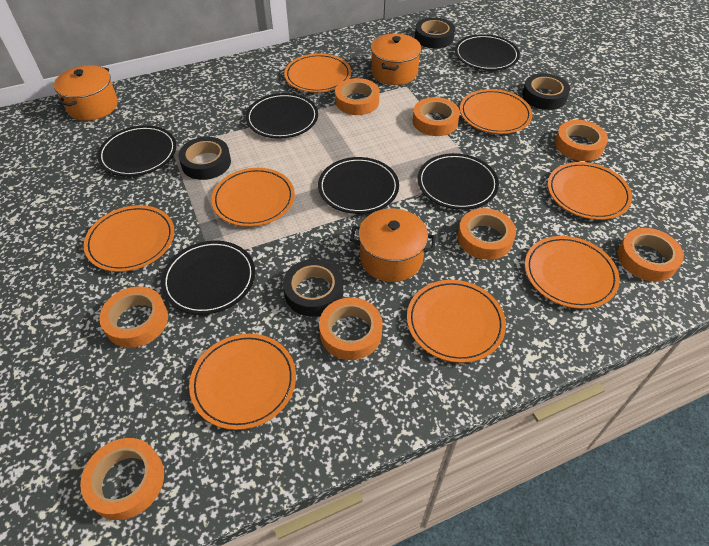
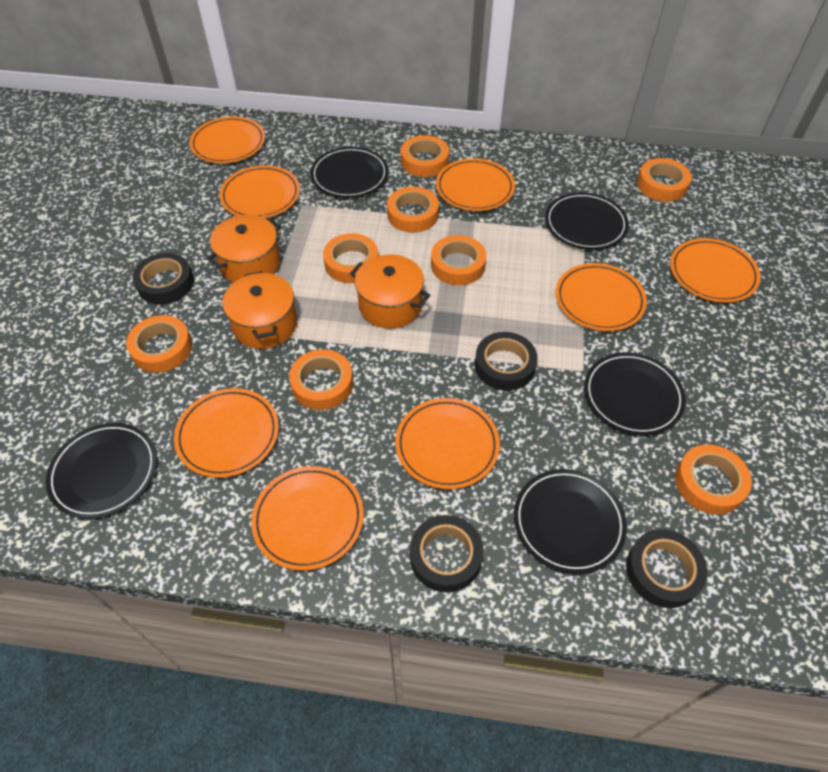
black plate: [97,125,177,177] [161,241,255,315] [246,93,318,139] [318,157,399,214] [418,153,499,210] [455,34,520,71] = 6 -> [46,423,157,519] [310,147,388,198] [514,469,627,574] [545,192,629,250] [584,352,686,436] = 5

